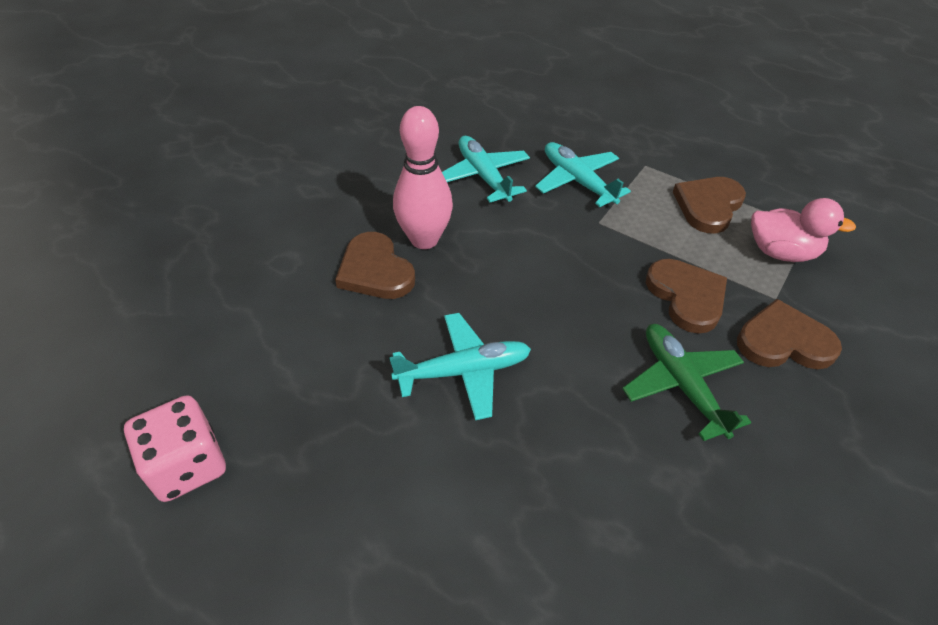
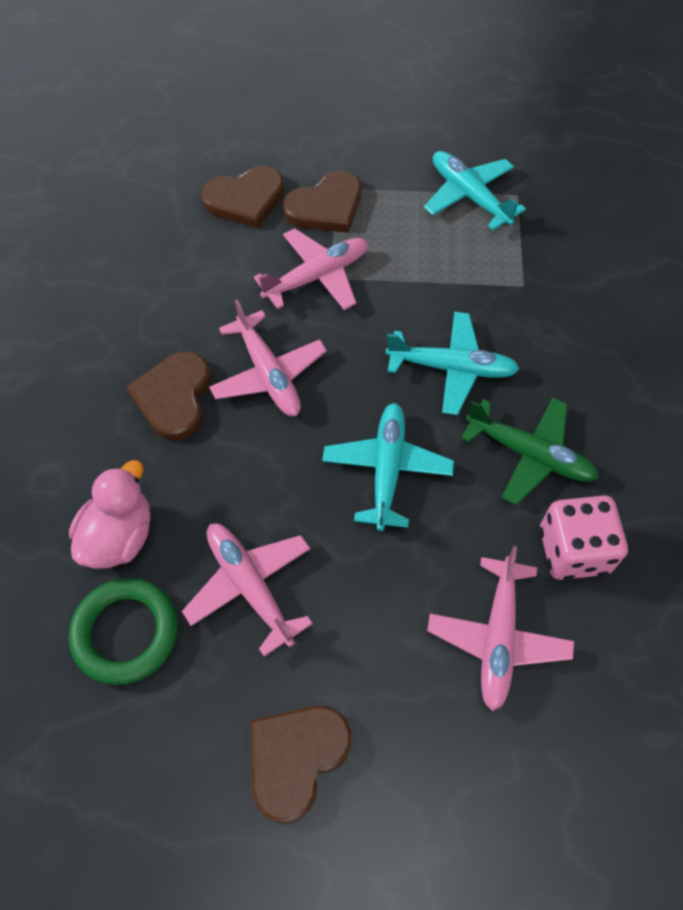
green ring: none = 0 -> [69,578,178,685] = 1
pink bowling pin: [393,106,453,249] = 1 -> none = 0
pink plane: none = 0 -> [182,523,313,656] [209,300,327,416] [254,228,368,310] [427,546,574,711] = 4

